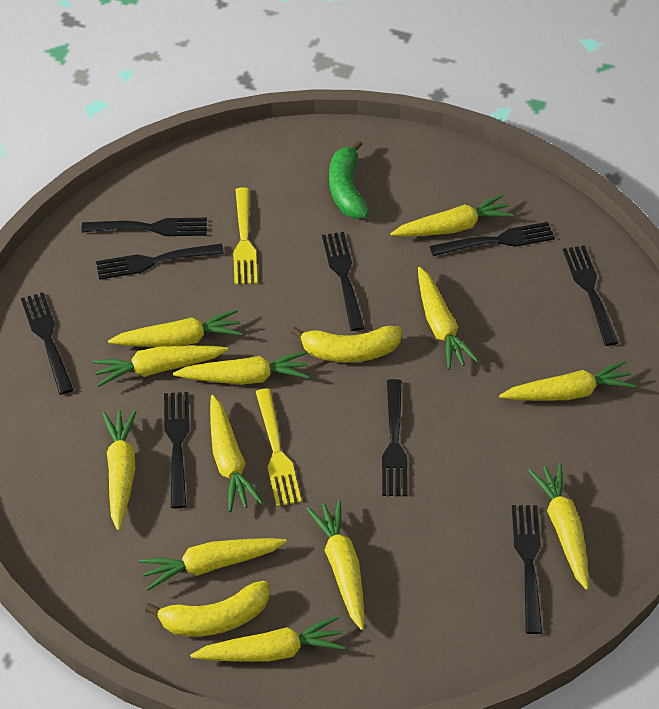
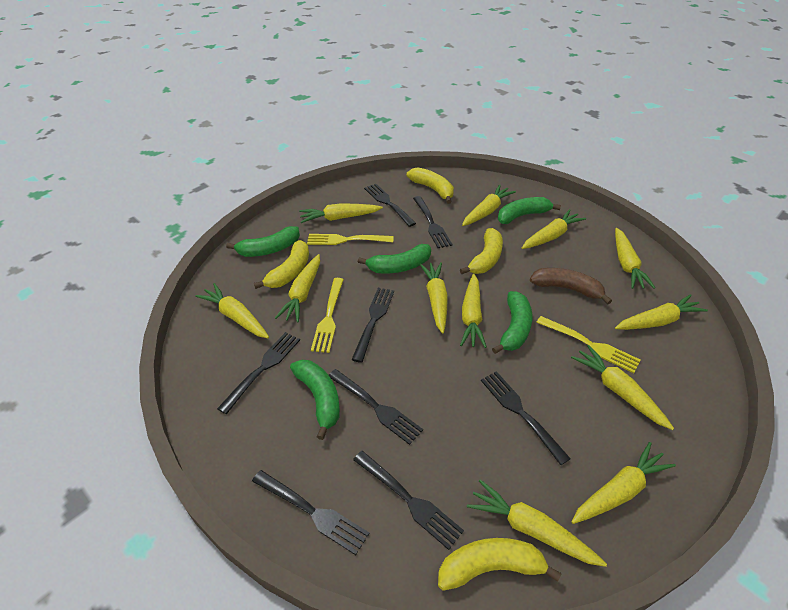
black fork: [21,292,74,395] [81,218,207,236] [96,244,224,280] [164,392,190,509] [322,232,365,331] [382,379,408,496] [430,222,555,256] [512,505,542,634] [563,245,618,346] = 9 -> [217,332,300,414] [252,470,370,555] [329,369,423,445] [351,288,394,363] [353,451,464,550] [364,184,416,227] [413,196,453,248] [481,371,571,465] = 8
brown banana: none = 0 -> [530,268,612,304] = 1
green banana: [329,140,369,218] = 1 -> [226,226,300,257] [290,360,340,440] [358,244,431,274] [492,291,532,354] [498,197,561,224] = 5
yellow banana: [145,581,269,636] [290,326,402,362] = 2 -> [254,240,309,289] [407,167,454,204] [438,538,561,591] [460,228,503,274] = 4
yellow fork: [233,187,257,285] [256,389,301,506] = 2 -> [307,234,394,245] [311,278,344,353] [536,316,641,373] = 3

